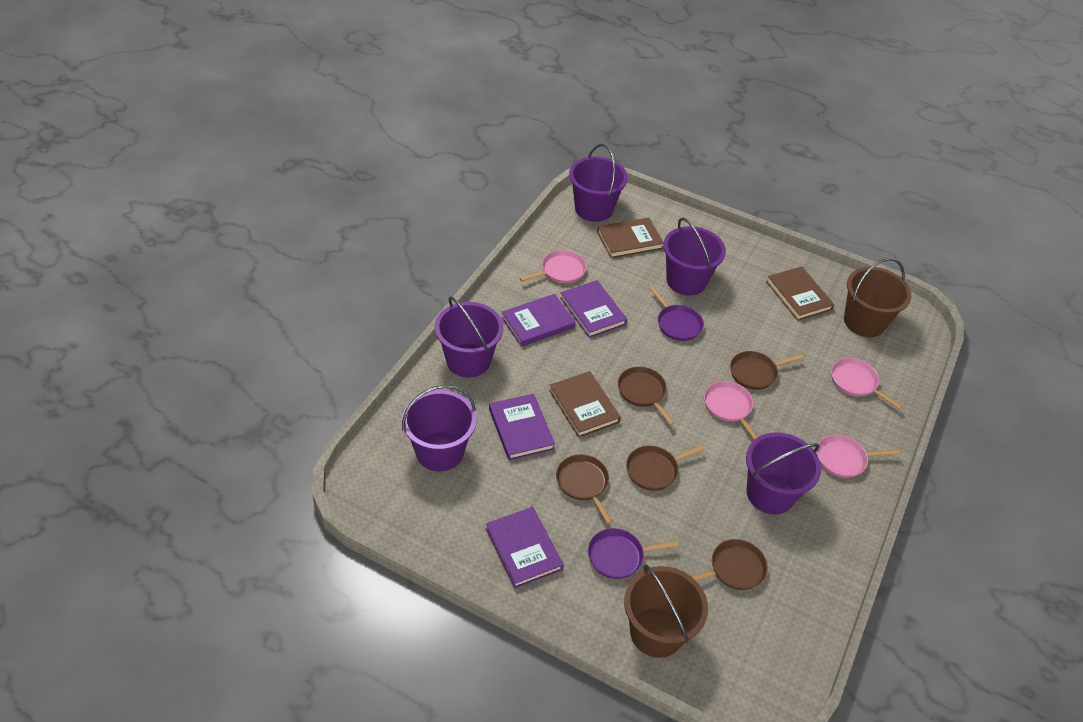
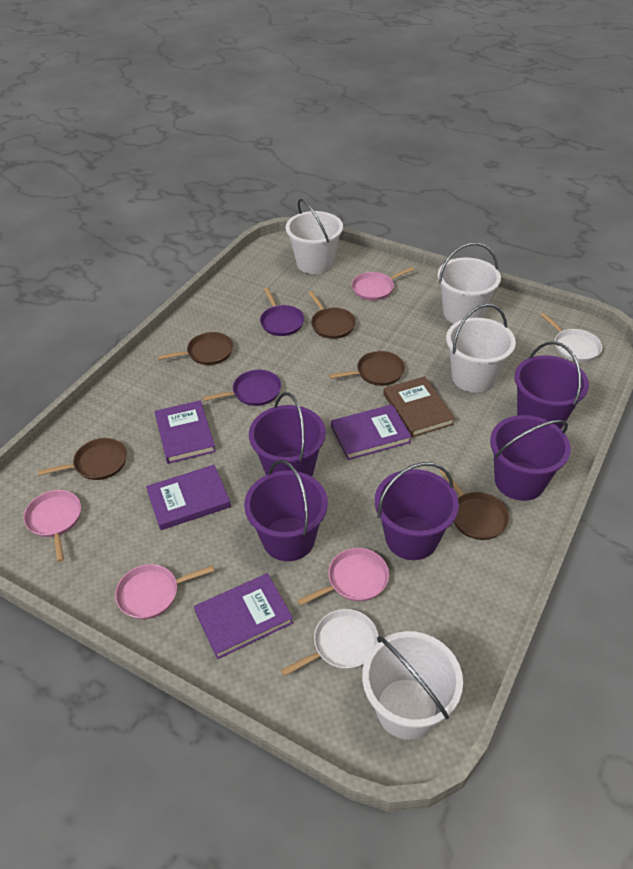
brown book: [549,371,621,438] [597,217,664,258] [766,266,834,321] = 3 -> [383,376,455,438] = 1
brown bucket: [624,564,708,658] [844,258,911,337] = 2 -> none = 0
white bucket: none = 0 -> [286,199,343,274] [362,631,463,740] [438,243,501,324] [446,304,516,393] = 4
white pan: none = 0 -> [281,609,378,676] [541,313,602,362] = 2

